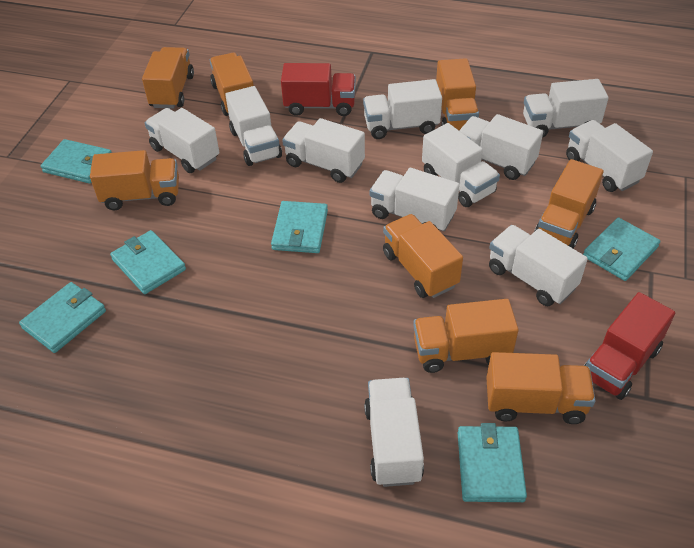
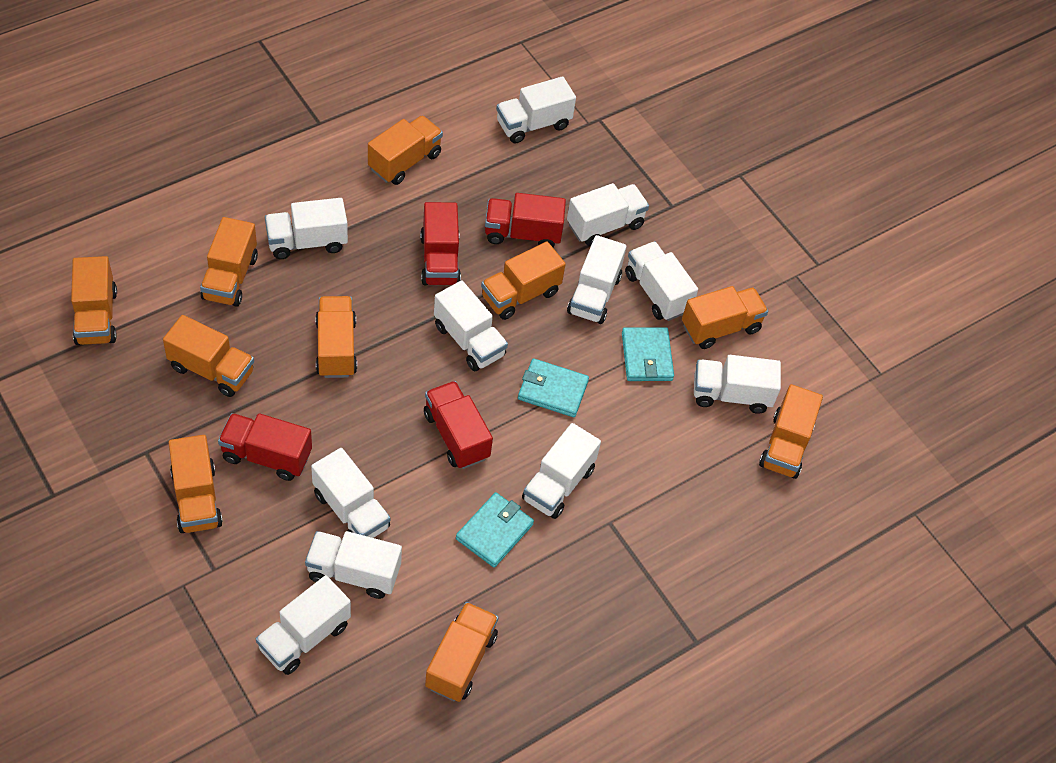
orange truck: [90,150,179,210] [142,47,194,109] [210,53,254,116] [383,214,463,298] [413,299,519,373] [436,58,479,130] [486,352,595,424] [534,159,604,248] = 8 -> [71,256,117,345] [163,315,254,397] [168,435,223,533] [200,217,258,307] [315,296,357,378] [368,115,443,185] [425,602,499,702] [481,241,566,320] [682,286,768,349] [759,384,823,479] = 10
red truck: [281,63,356,116] [584,292,675,400] = 2 -> [218,413,312,481] [420,202,461,285] [424,381,493,469] [485,193,566,248] = 4
turquoise wallet: [19,282,106,353] [41,139,112,184] [110,230,186,294] [271,201,328,253] [458,423,527,502] [583,217,660,281] = 6 -> [456,492,534,568] [518,358,589,417] [622,327,674,381] = 3

